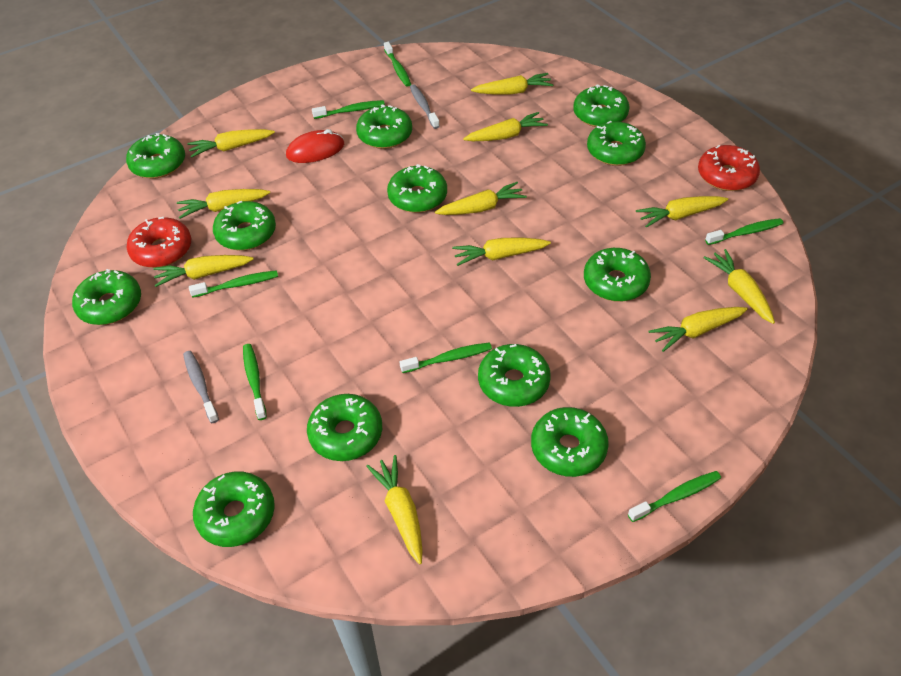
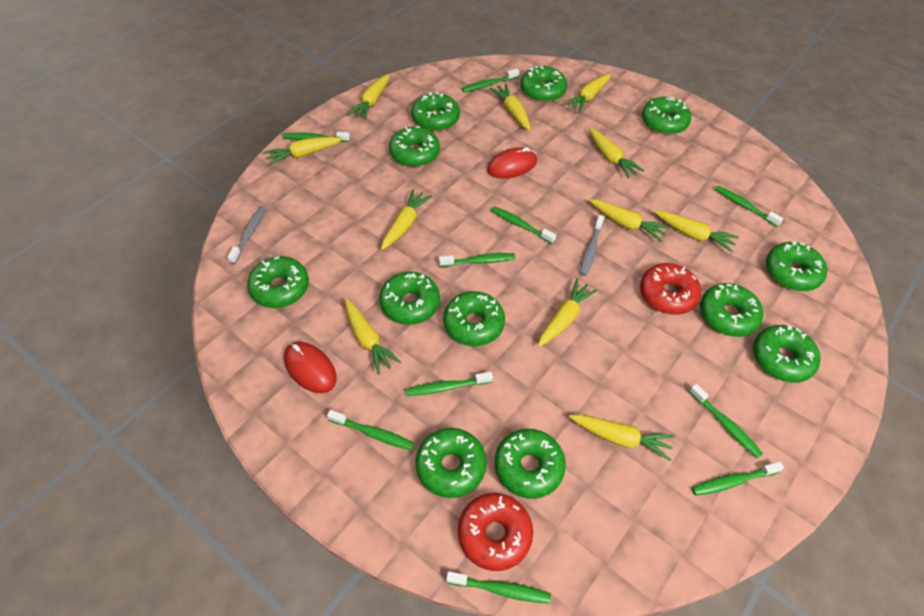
green toothbrush: [189,270,278,298] [243,344,267,420] [312,100,385,119] [384,42,411,87] [400,342,492,373] [628,471,721,522] [705,218,784,245] = 7 -> [283,132,350,142] [327,410,414,450] [406,372,493,396] [439,253,515,267] [446,571,551,604] [462,69,519,92] [491,206,556,244] [689,384,763,459] [692,462,784,496] [715,186,783,227] = 10
red mouse: [286,129,344,163] = 1 -> [284,342,337,393] [487,147,537,179] = 2

